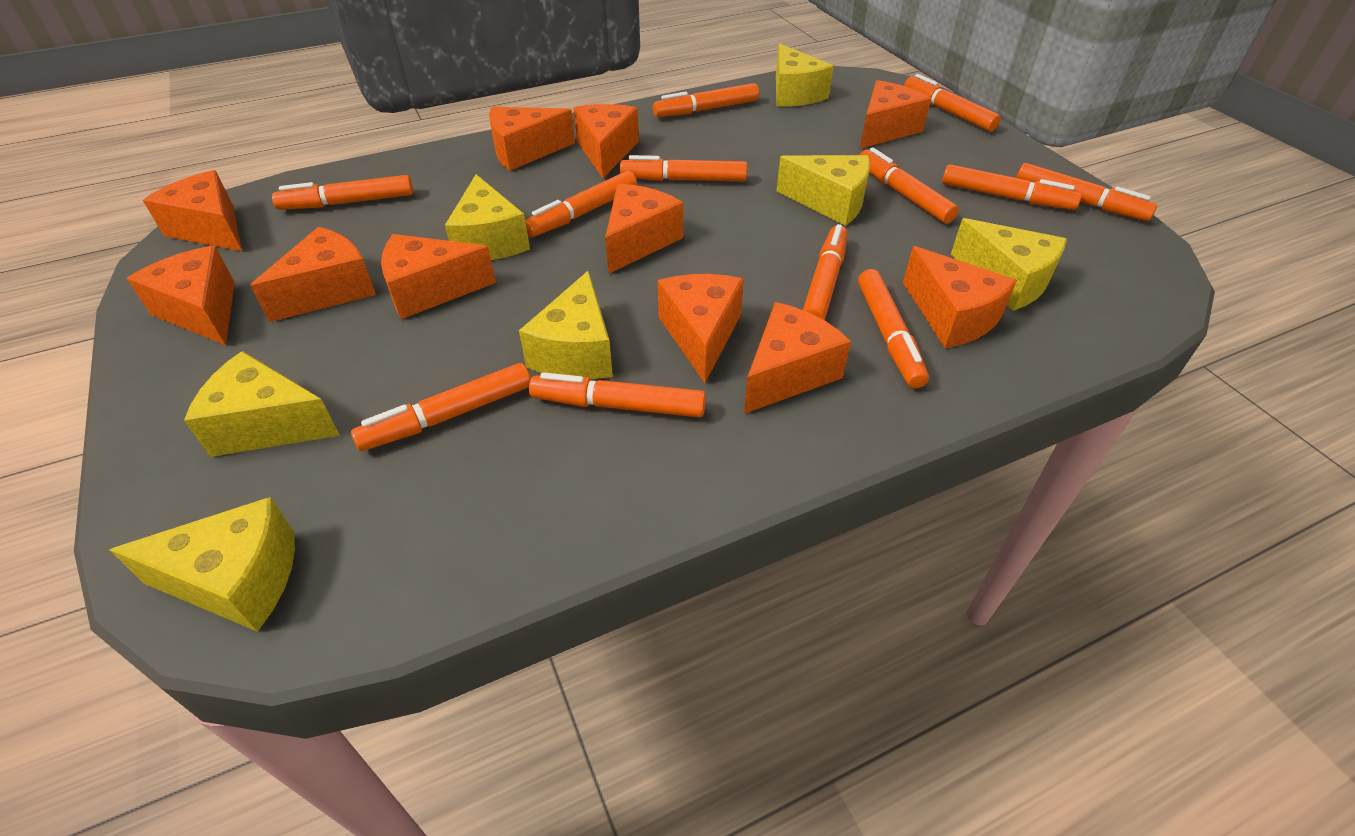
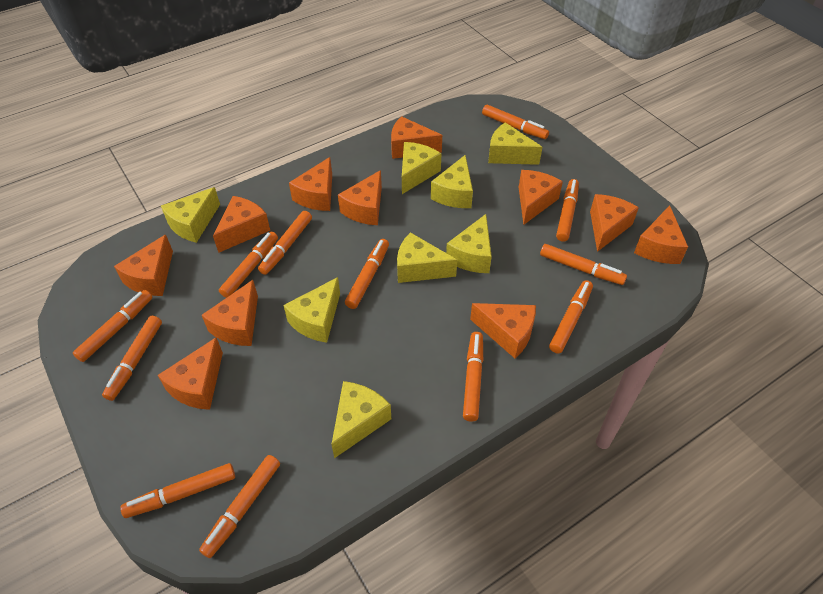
yellow cheese: [110,497,295,632] [184,351,340,457] [445,174,530,260] [519,271,613,379] [776,44,834,107] [776,155,870,226] [951,218,1067,311] = 7 -> [161,187,220,243] [283,277,340,343] [331,381,391,458] [397,232,457,283] [402,142,442,194] [431,155,473,208] [446,214,492,273] [488,123,542,165] = 8

